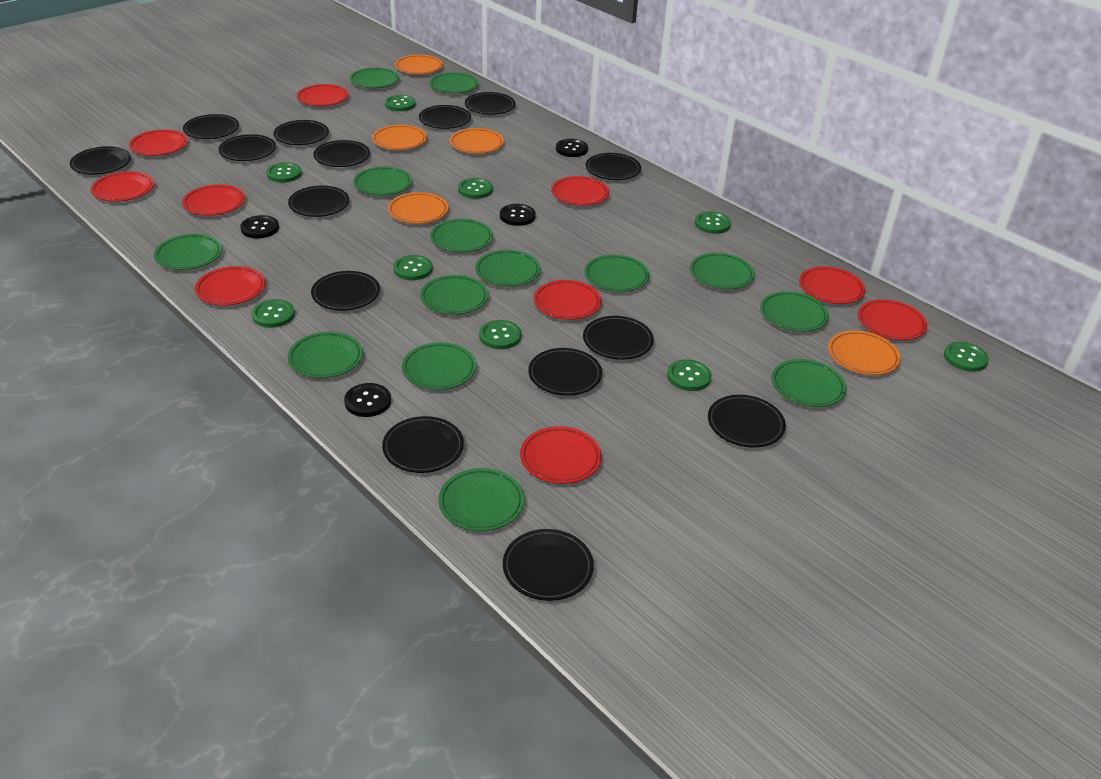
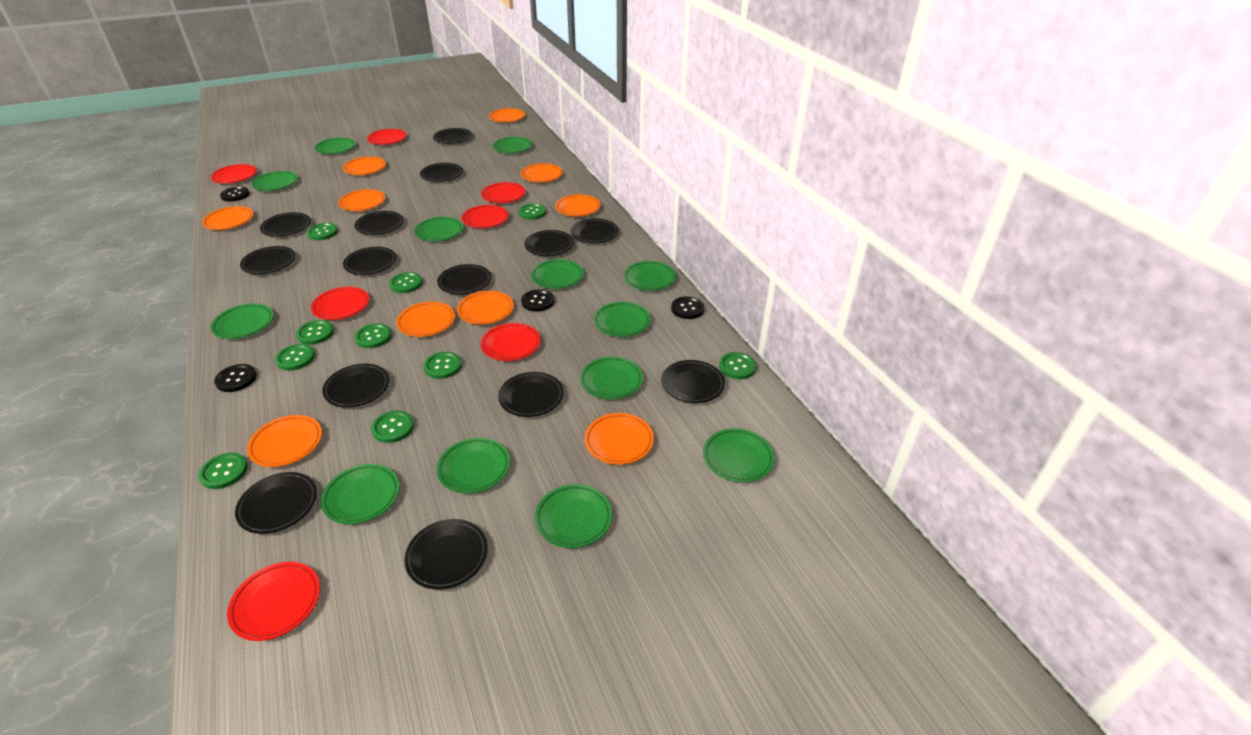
black plate: [70,146,131,175] [183,114,239,139] [219,134,276,161] [273,120,329,145] [288,186,349,217] [311,271,380,311] [313,140,370,167] [382,416,464,473] [419,105,471,129] [465,92,515,115] [503,529,594,601] [528,348,602,396] [583,316,654,360] [586,153,641,180] [708,395,786,448] = 15 -> [235,472,317,534] [240,246,295,274] [260,212,311,237] [322,364,390,408] [343,247,396,275] [355,211,404,235] [405,519,488,590] [420,163,463,182] [433,128,472,144] [437,264,491,295] [498,372,564,417] [525,230,574,256] [571,218,619,243] [661,360,725,403] = 14
green button: [252,299,295,328] [266,162,302,183] [385,95,416,111] [393,255,433,280] [458,178,493,199] [479,320,521,349] [667,359,711,391] [695,212,731,234] [944,342,989,372] = 9 -> [198,453,248,489] [275,344,315,370] [296,320,334,345] [307,223,338,240] [354,323,392,348] [371,410,414,443] [389,272,422,293] [423,352,462,379] [519,203,546,220] [719,352,756,379] = 10
green plate: [154,234,222,270] [288,332,363,378] [350,67,399,88] [353,166,412,196] [402,342,476,390] [420,275,488,315] [429,72,479,94] [430,219,493,253] [438,468,524,531] [475,250,540,287] [584,255,649,292] [690,253,755,289] [760,291,829,332] [771,359,846,407] = 14 -> [211,303,273,339] [251,171,298,191] [314,137,356,154] [321,464,399,524] [414,217,463,242] [437,438,510,494] [493,137,532,154] [531,259,584,289] [535,484,612,548] [580,357,643,400] [593,302,651,337] [624,261,676,291] [703,428,775,483] = 13
orange plate: [372,125,427,150] [388,192,448,224] [395,55,443,74] [450,128,504,154] [828,330,901,375] = 5 -> [202,206,253,230] [247,415,322,467] [338,189,385,211] [343,157,386,175] [396,302,455,337] [457,291,514,325] [489,108,525,123] [521,163,563,183] [555,194,601,217] [584,413,654,465] = 10
red plate: [91,171,154,202] [129,129,188,156] [182,184,245,216] [195,266,265,306] [297,84,348,106] [520,426,601,484] [534,280,601,320] [551,176,609,206] [799,266,865,304] [858,299,927,340] = 10 -> [211,164,257,184] [227,562,320,641] [311,287,369,320] [367,129,407,145] [462,205,509,228] [480,323,541,361] [481,182,526,203] = 7

